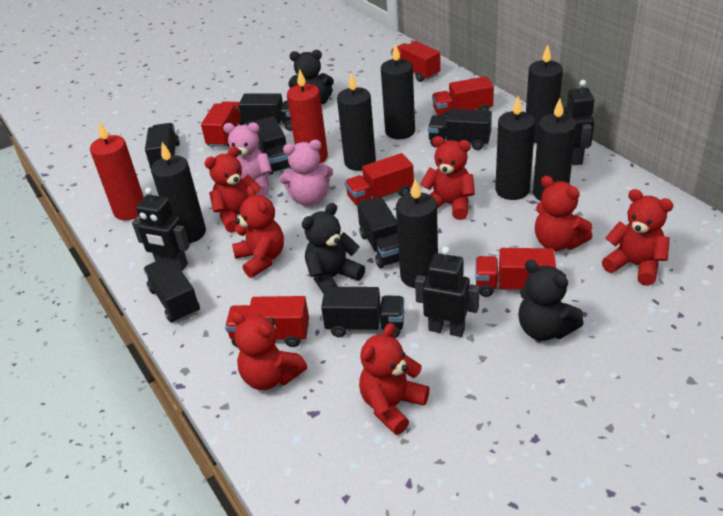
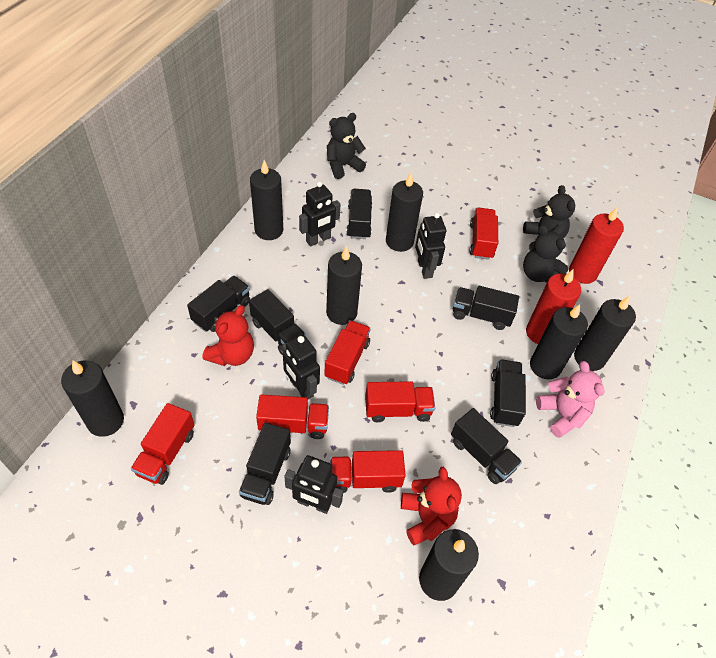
black robot: [132,187,190,271] [415,247,479,337] [564,80,595,165] = 3 -> [282,335,320,399] [284,455,343,514] [299,181,340,247] [415,212,446,279] = 4
pink teddy bear: [223,123,272,197] [279,140,333,206] = 2 -> [536,361,605,438] = 1
red teddy bear: [204,146,262,233] [231,312,307,390] [232,186,284,278] [359,323,430,435] [420,136,475,220] [535,176,593,251] [602,189,673,286] = 7 -> [203,305,254,366] [401,467,462,545] = 2

